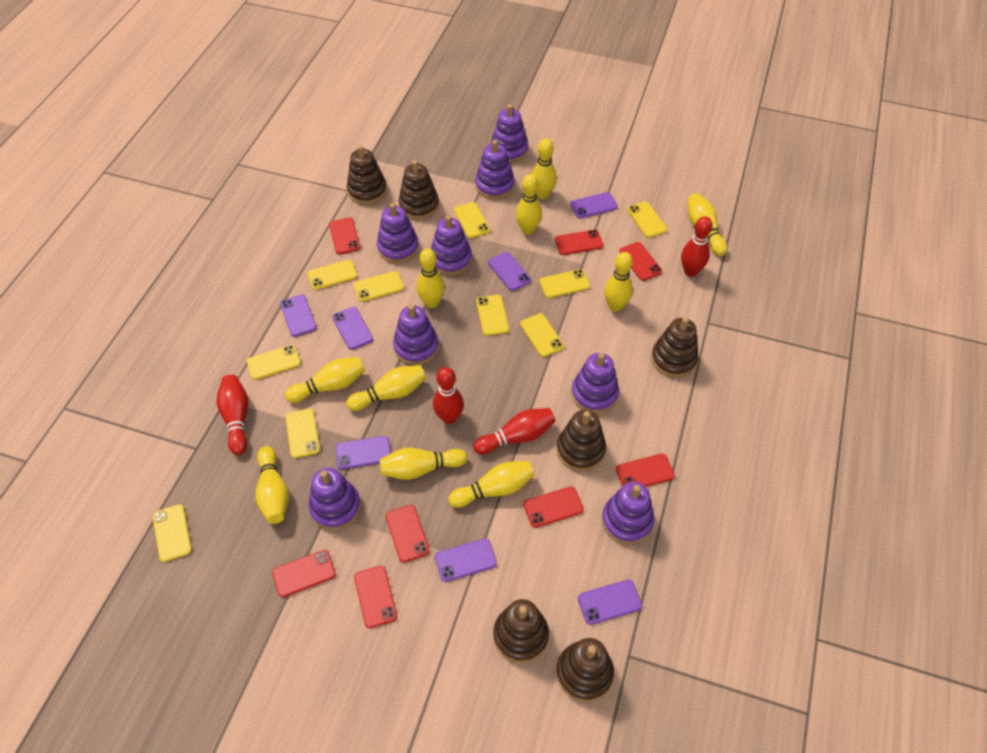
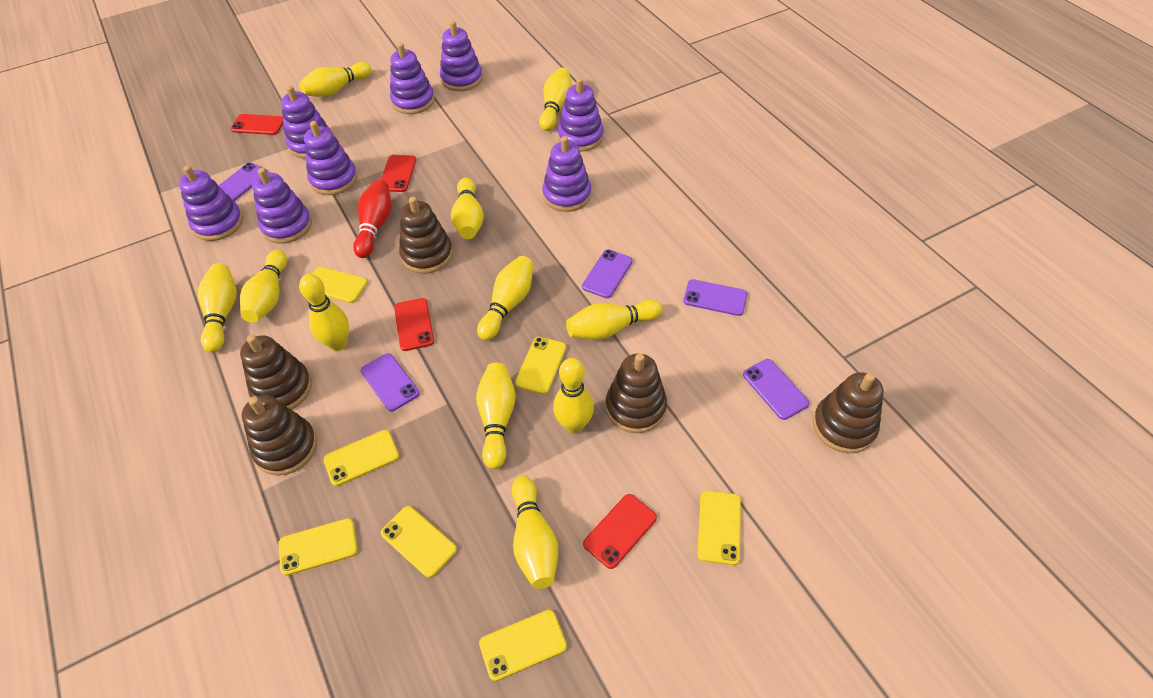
brown stacking toy: [347,145,387,205] [399,160,439,220] [493,599,549,663] [556,638,614,702] [557,410,606,471] [651,317,698,378] = 6 -> [240,335,312,410] [242,395,317,476] [399,197,453,274] [606,353,667,433] [813,372,884,453] = 5
purple phone: [280,294,317,337] [332,307,373,350] [336,436,391,469] [435,538,497,582] [488,252,531,291] [570,192,618,218] [578,579,642,625] = 7 -> [218,163,268,201] [361,353,420,411] [582,249,633,298] [683,279,747,316] [743,359,809,420] = 5
red bowling pin: [217,375,248,455] [433,367,464,424] [473,408,556,455] [681,216,713,277] = 4 -> [353,180,391,258] = 1
red phone: [272,550,336,597] [329,217,360,254] [354,566,397,628] [386,505,430,563] [523,486,584,528] [555,230,603,255] [616,454,675,487] [619,242,662,281] = 8 -> [231,114,284,135] [381,155,416,192] [394,298,434,351] [583,494,657,569] = 4
yellow bowling pin: [255,446,289,524] [285,357,365,403] [346,365,426,411] [379,448,468,480] [417,248,445,308] [448,461,535,508] [516,174,542,235] [532,138,557,199] [604,252,633,312] [688,193,728,256] = 10 -> [198,263,237,352] [240,250,287,323] [299,62,372,97] [299,274,349,351] [451,178,484,239] [476,362,516,469] [477,256,533,340] [512,476,558,589] [539,68,572,131] [553,358,594,433] [566,300,662,340] = 11
yellow phone: [153,504,192,562] [247,345,301,380] [285,408,320,458] [307,259,357,290] [353,271,404,302] [454,202,490,238] [476,295,509,336] [520,313,564,357] [539,269,590,298] [627,201,667,238] = 10 -> [278,518,358,576] [312,266,368,303] [323,430,399,486] [381,506,457,578] [479,610,567,681] [515,337,566,395] [697,491,741,565] = 7

